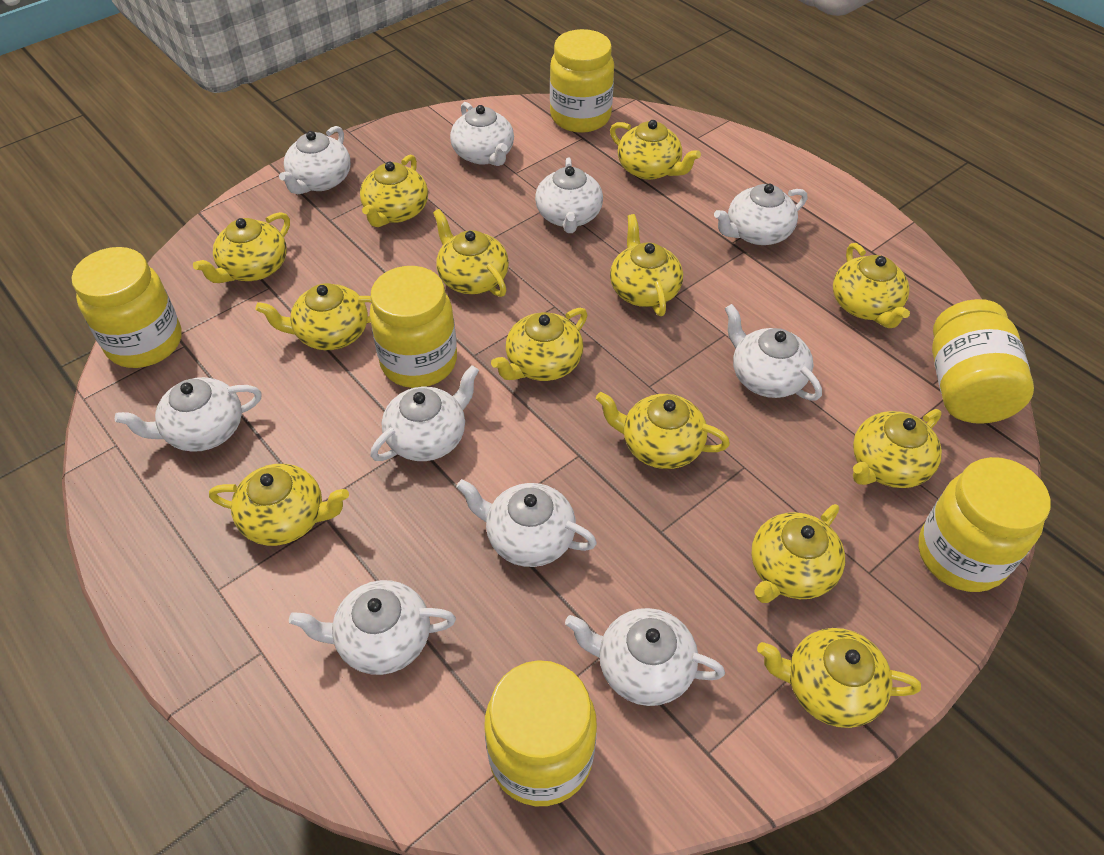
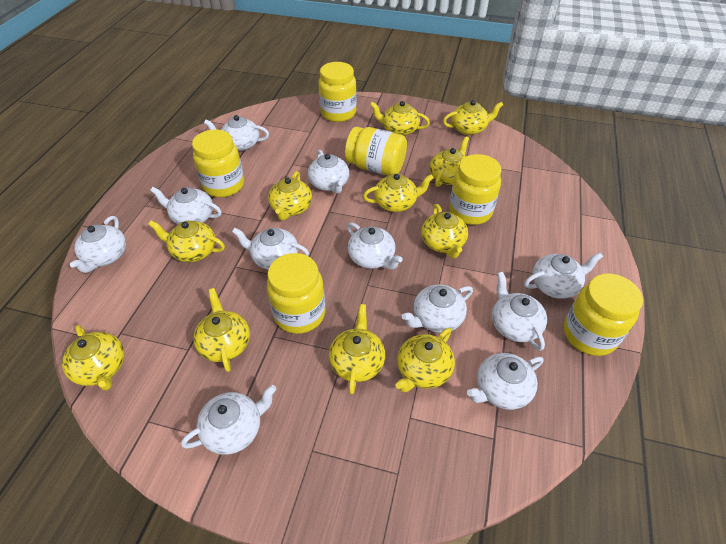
white teapot: [115,377,262,452] [279,126,351,194] [289,580,456,675] [370,365,479,461] [450,102,514,166] [456,479,597,567] [535,157,603,233] [565,608,725,706] [714,184,807,245] [725,304,822,400] = 10 -> [70,216,126,273] [150,187,222,224] [181,385,277,455] [204,115,269,151] [232,228,309,270] [308,150,349,194] [347,222,403,269] [402,285,473,333] [467,353,544,410] [492,272,547,351] [524,252,603,299] = 11
yellow teapot: [193,212,290,283] [209,464,349,546] [256,283,372,350] [360,155,428,227] [433,209,509,297] [491,308,587,381] [596,392,730,469] [610,120,701,180] [610,214,683,316] [751,504,845,603] [757,628,921,728] [833,243,910,328] [853,409,942,488] = 13 -> [62,325,124,390] [148,221,225,262] [193,288,250,372] [268,171,312,220] [329,304,385,394] [363,174,434,212] [370,101,430,136] [396,328,455,392] [421,204,468,258] [430,136,469,187] [443,100,503,135] = 11

